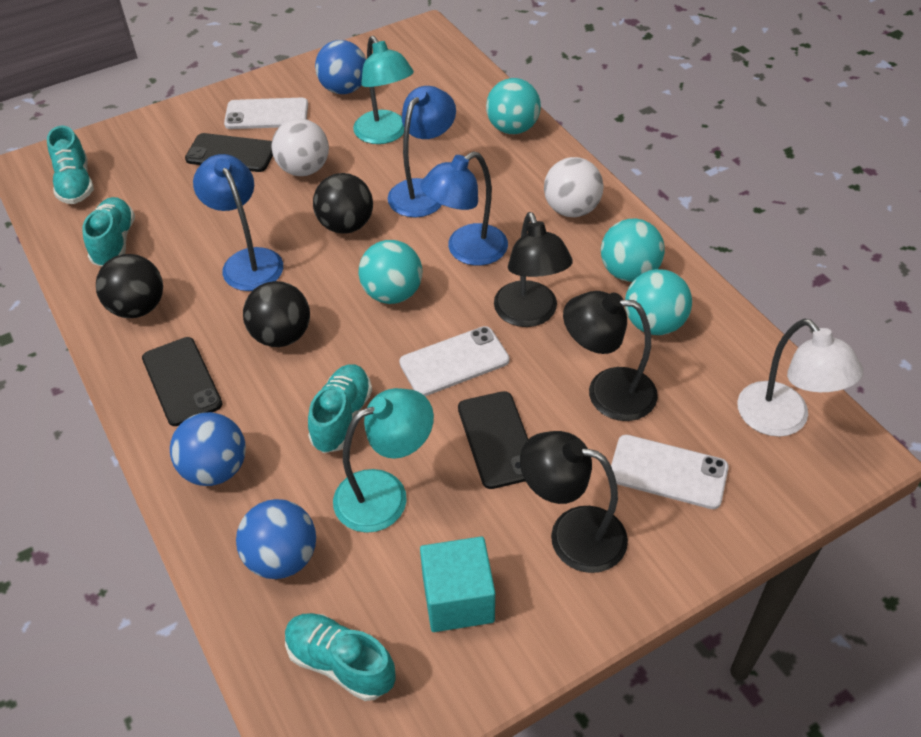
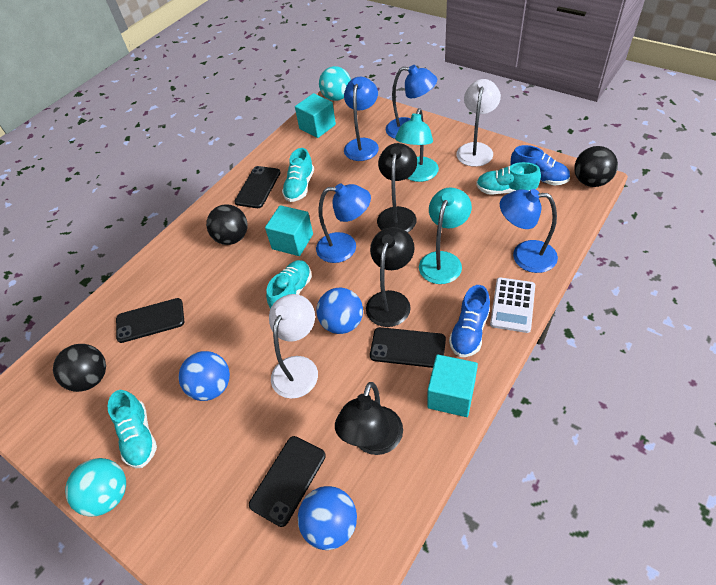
black phone: [142,337,222,426] [185,133,273,172] [458,391,529,489] = 3 -> [116,298,184,343] [234,166,281,208] [249,436,326,527] [370,327,446,368] = 4
blue lamp: [193,154,283,291] [388,86,456,218] [420,151,508,266] = 3 -> [316,183,371,263] [344,77,379,161] [386,65,437,139] [500,189,558,273] = 4
blue shoe: none = 0 -> [449,285,490,357] [510,145,570,186] = 2
turquoise ball: [359,240,422,304] [486,78,541,134] [601,219,665,282] [625,269,692,335] = 4 -> [65,458,126,516] [319,66,351,101] = 2
turquoise cube: [420,536,495,632] = 1 -> [265,205,313,256] [295,93,336,138] [427,355,478,417] = 3
white ball: [271,119,329,176] [544,157,604,217] = 2 -> none = 0
white calculator: none = 0 -> [490,277,535,333] = 1
white lamp: [737,319,863,437] = 1 -> [269,294,318,399] [456,79,501,167] = 2
white phone: [224,98,308,129] [399,326,509,396] [611,435,729,509] = 3 -> none = 0

